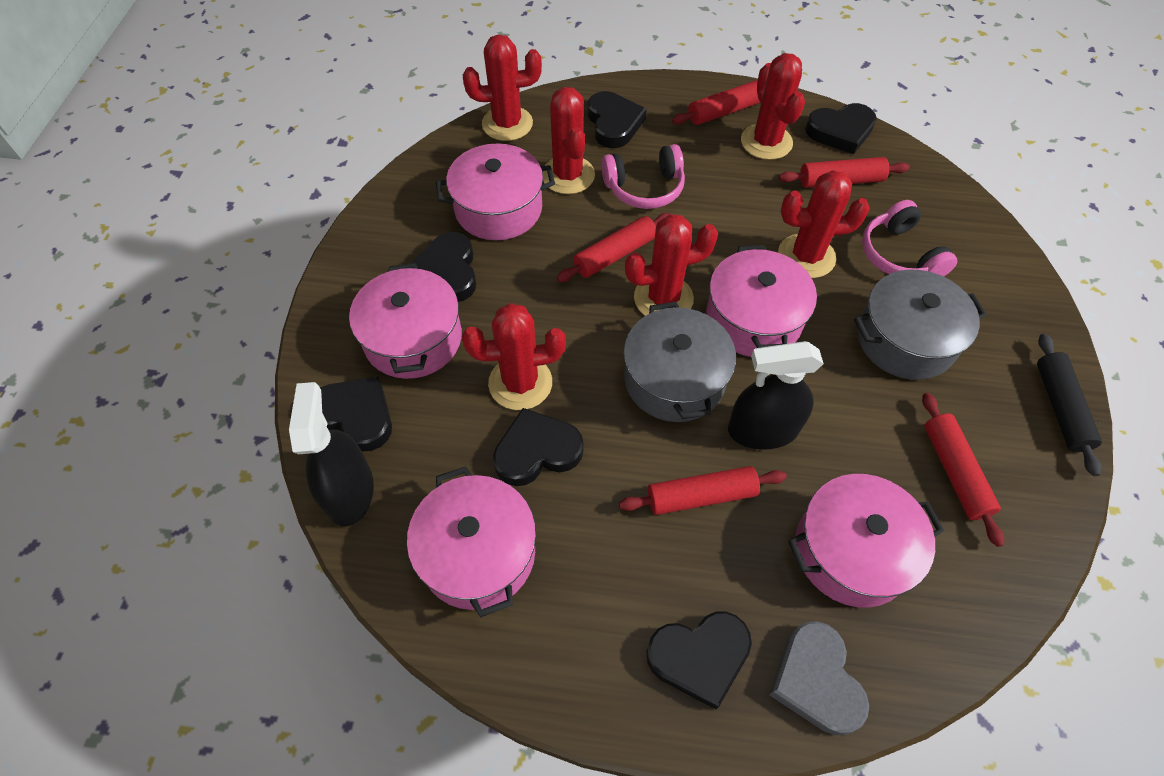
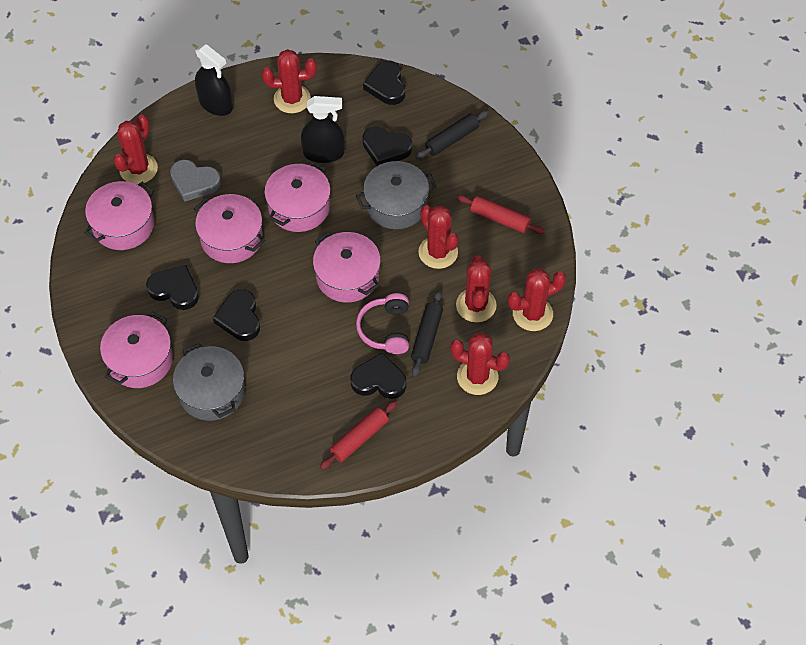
black heart: [320,376,392,451] [411,232,476,302] [493,408,584,486] [588,91,647,148] [646,611,752,709] [805,103,877,155] = 6 -> [146,265,199,310] [213,289,260,341] [350,352,406,399] [362,126,412,166] [363,61,405,105] = 5
black rolling pin: [1037,333,1102,476] = 1 -> [411,291,443,377] [415,110,489,159] = 2
pink headphones: [601,144,685,209] [862,200,957,277] = 2 -> [356,293,409,354] = 1
red rolling pin: [557,213,670,282] [619,466,787,515] [672,80,760,125] [779,157,909,188] [922,393,1004,547] = 5 -> [320,400,398,470] [457,195,545,234] = 2

